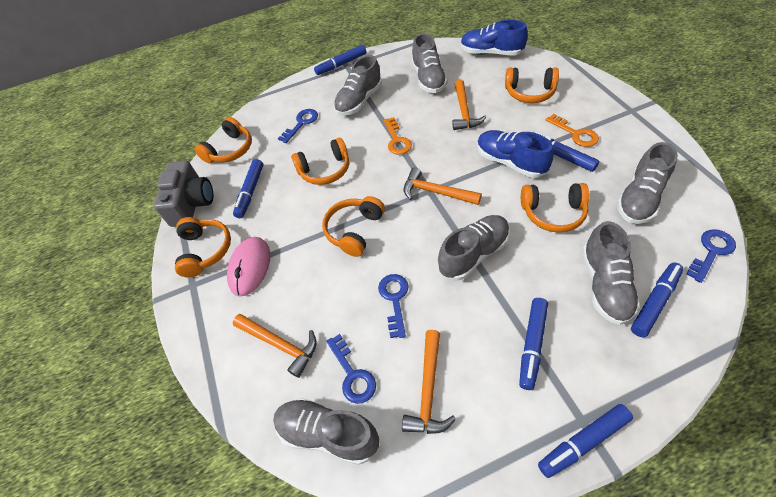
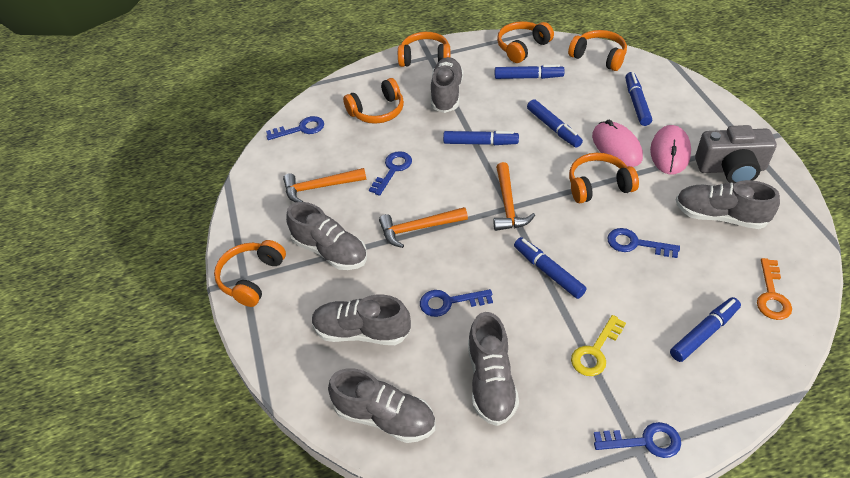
blue key: [278,109,318,143] [326,334,376,404] [378,274,409,338] [686,229,736,283] = 4 -> [266,116,324,140] [369,151,412,196] [420,289,493,317] [594,422,681,458] [607,228,680,258] = 5
blue shoe: [461,20,528,56] [477,130,554,178] = 2 -> none = 0
orange hammer: [233,314,317,378] [402,330,456,434] [404,167,482,205] [453,79,486,130] = 4 -> [283,168,367,203] [379,207,468,248] [494,162,535,231] = 3
orange key: [384,117,412,155] [546,114,599,147] = 2 -> [757,258,792,320] = 1
pink mouse: [227,237,270,296] = 1 -> [592,120,643,167] [650,125,691,175] = 2
yellow key: none = 0 -> [571,315,626,376] = 1

